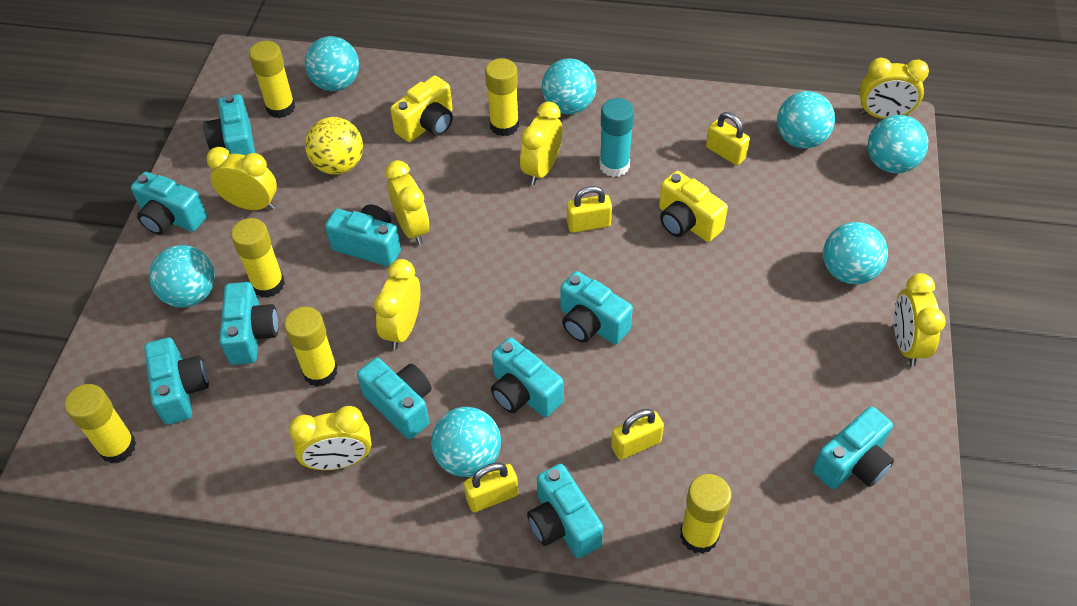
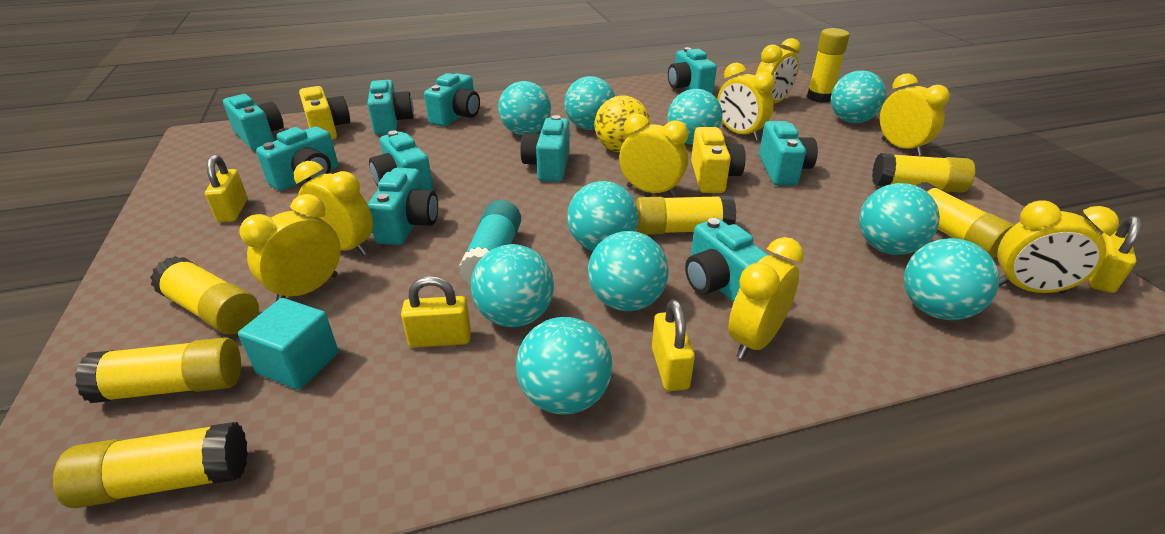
turquoise ball: [149,245,215,308] [305,36,359,91] [431,407,501,477] [542,58,596,114] [777,91,835,149] [823,222,888,284] [868,115,928,173] = 7 -> [471,244,554,327] [498,81,551,135] [516,317,612,415] [564,76,615,130] [567,181,638,251] [588,231,668,311] [667,89,723,144] [831,70,886,123] [859,183,940,255] [904,238,999,320] = 10
turquoise cube: none = 0 -> [238,298,339,390] = 1
yellow clock: [206,147,277,210] [289,406,372,470] [374,259,420,349] [385,160,429,245] [520,101,562,185] [860,58,929,119] [894,273,946,366] = 7 -> [239,194,341,301] [294,161,373,256] [619,113,688,197] [717,63,775,140] [728,237,804,359] [756,38,801,103] [880,73,950,156] [997,200,1119,294] = 8
yellow glue stick: [65,384,136,463] [231,218,285,298] [249,41,295,118] [284,307,338,387] [485,58,519,137] [680,474,731,554] = 6 -> [53,422,248,508] [75,337,241,403] [150,256,259,335] [636,195,736,235] [807,28,850,103] [872,153,975,193] [917,182,1014,258] = 7

